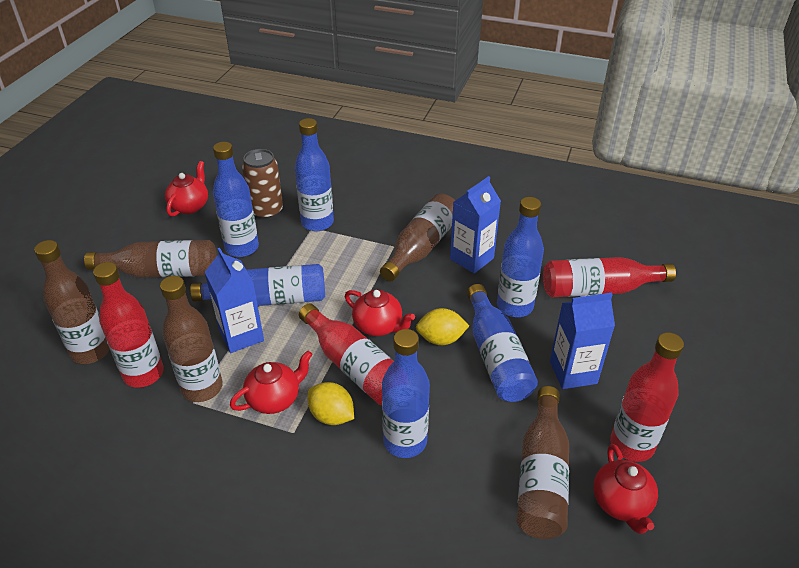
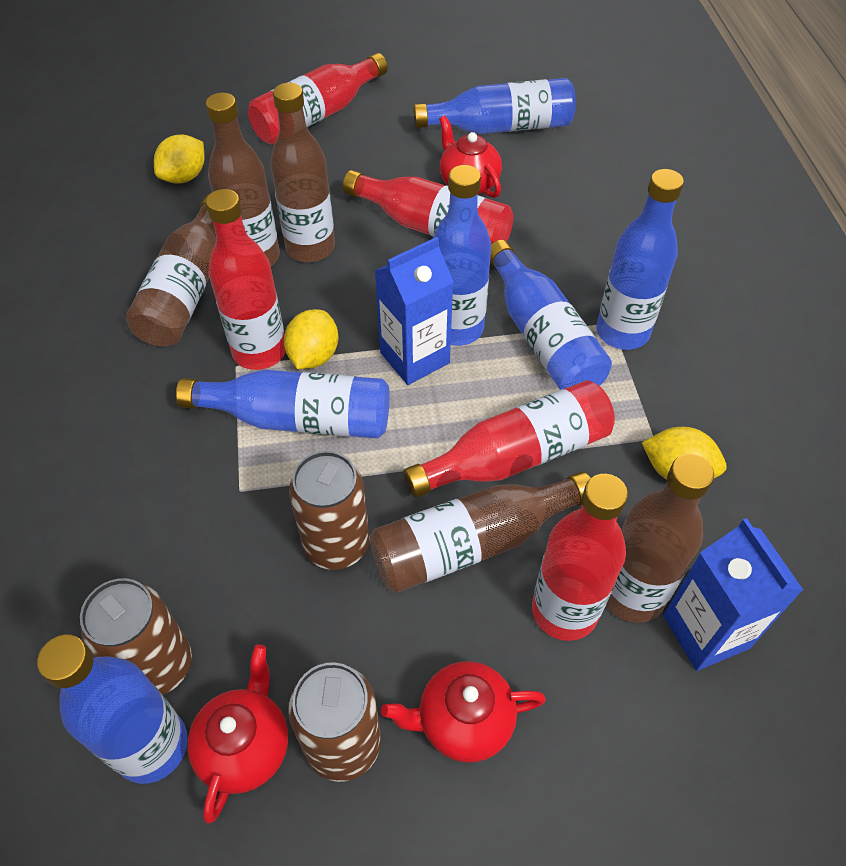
blue carton: [205,248,264,353] [450,176,501,274] [550,293,615,389] = 3 -> [375,237,454,385] [664,518,803,671] = 2
brown can: [242,149,283,220] = 1 -> [80,578,192,695] [288,662,381,782] [289,451,370,570] = 3
red bottle: [93,262,164,388] [299,304,394,405] [543,257,676,297] [610,332,684,462] = 4 -> [206,189,286,370] [248,53,388,145] [343,170,514,244] [403,380,615,498] [532,474,628,641] = 5
red teapot: [165,161,208,217] [230,351,313,414] [345,289,415,336] [593,444,658,534] = 4 -> [187,645,288,824] [381,661,546,762] [439,116,502,198] = 3
yellow lemon: [307,382,354,425] [416,308,469,345] = 2 -> [154,135,205,183] [284,309,338,369] [642,427,727,480] = 3

